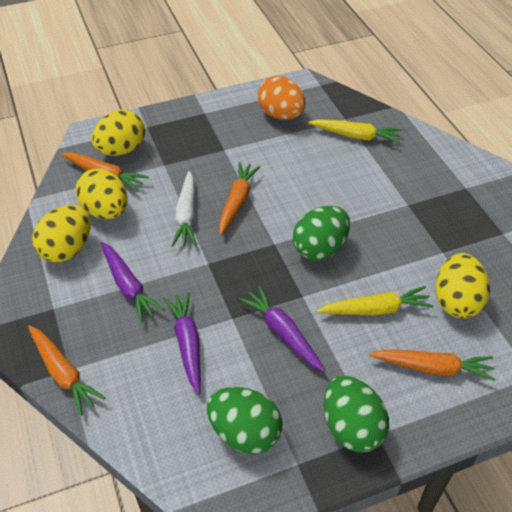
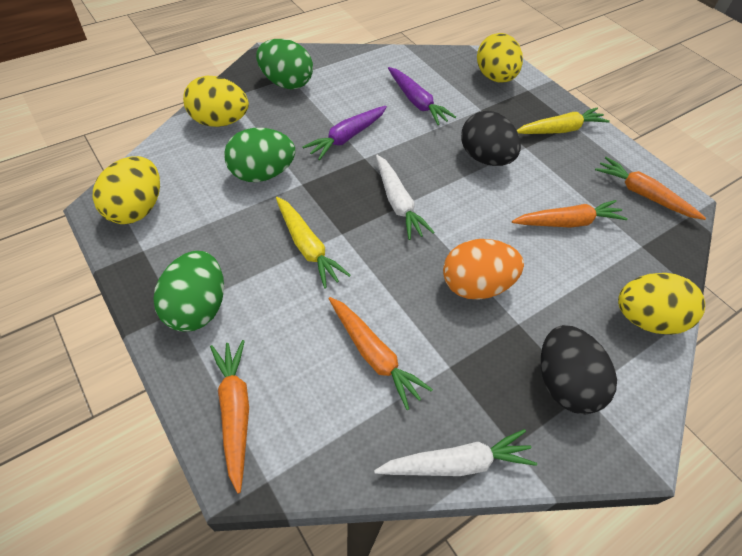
black egg: none = 0 -> [461,111,521,166] [541,325,617,414] = 2
purple carrot: [101,242,164,323] [164,292,201,394] [239,286,326,372] = 3 -> [303,106,387,160] [388,67,456,125] = 2
white carrot: [171,171,197,247] = 1 -> [374,429,537,476] [376,155,435,240] = 2

